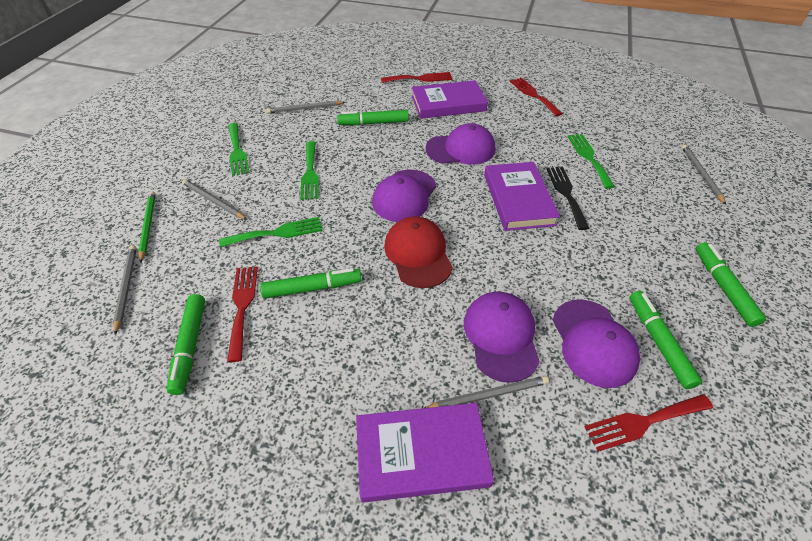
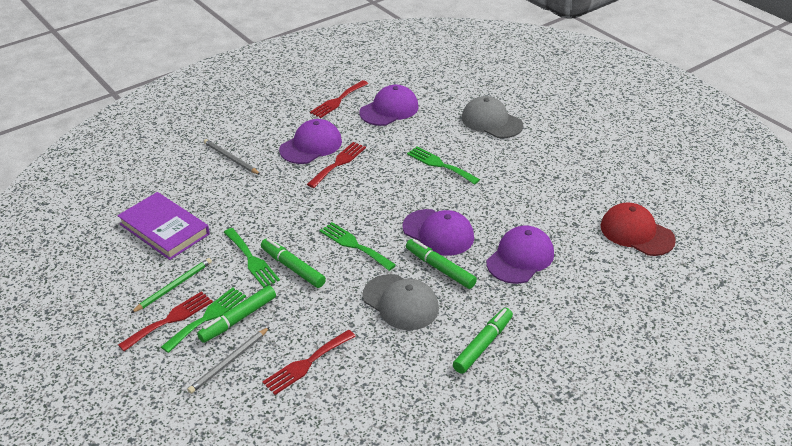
black fork: [546,167,589,230] = 1 -> none = 0
green marker: [167,294,205,395] [260,268,362,299] [337,110,409,125] [630,291,702,389] [696,242,766,327] = 5 -> [197,286,276,343] [261,238,326,288] [406,239,477,289] [453,308,513,374] = 4
grey cap: none = 0 -> [362,274,439,330] [462,96,523,138] = 2
grey pencil: [113,245,137,335] [182,179,247,220] [266,101,345,114] [425,376,549,408] [682,145,726,205] = 5 -> [187,327,270,394] [204,139,260,175] = 2
purple book: [356,403,494,503] [412,80,488,119] [484,162,560,231] = 3 -> [117,192,210,260] = 1

